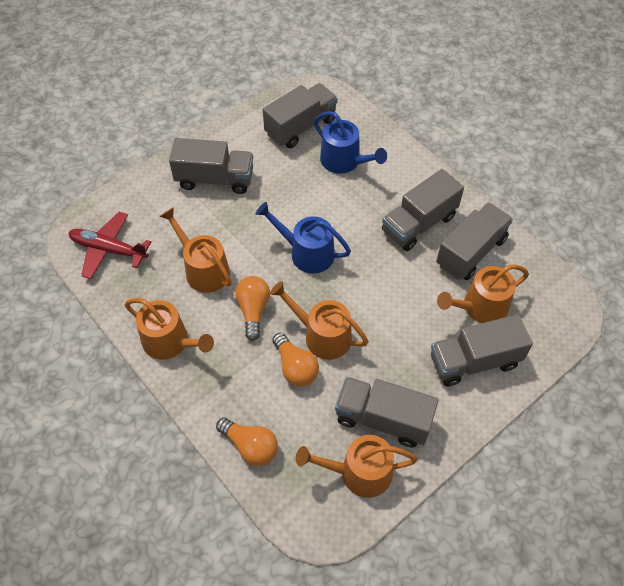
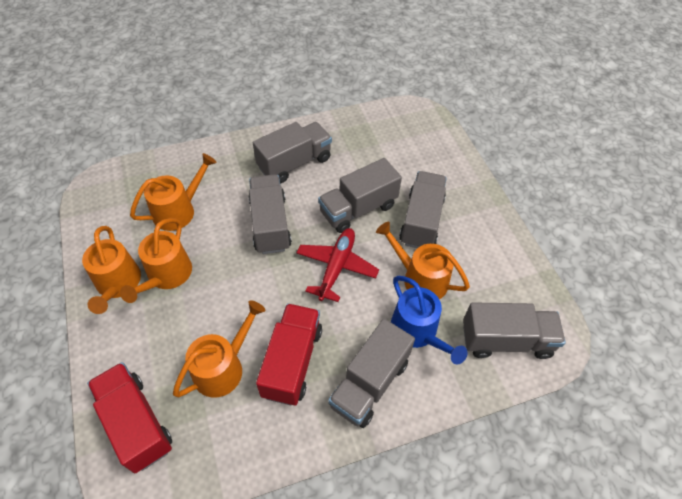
blue watering can: [256,202,351,274] [314,111,387,174] = 2 -> [391,276,468,364] = 1
orange light bulb: [216,418,278,466] [235,276,270,341] [272,333,319,387] = 3 -> none = 0
red truck: none = 0 -> [87,362,172,473] [256,303,322,406] = 2

